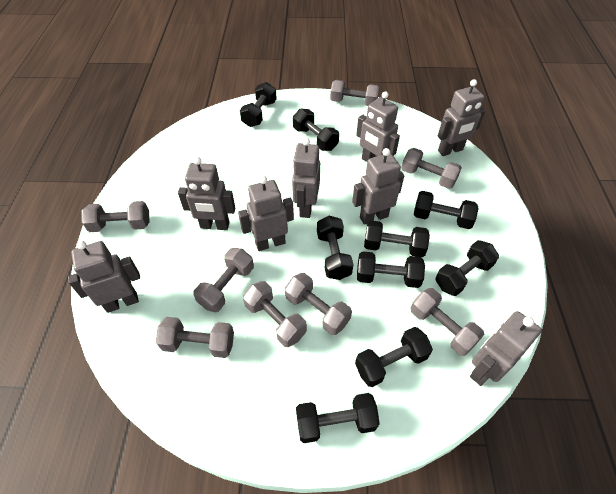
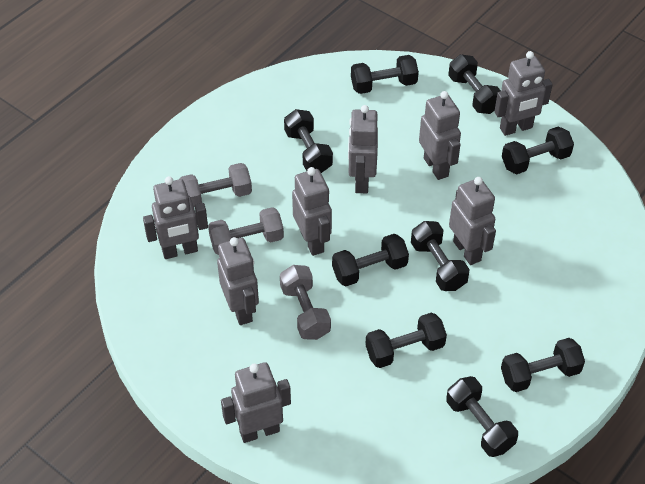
grey dumbbell: [81,201,149,232] [156,317,234,358] [193,248,254,312] [243,281,307,347] [285,273,352,335] [330,80,380,106] [402,148,462,189] [410,288,484,356] = 8 -> [179,163,252,207] [208,207,284,255] [280,265,331,340] = 3

